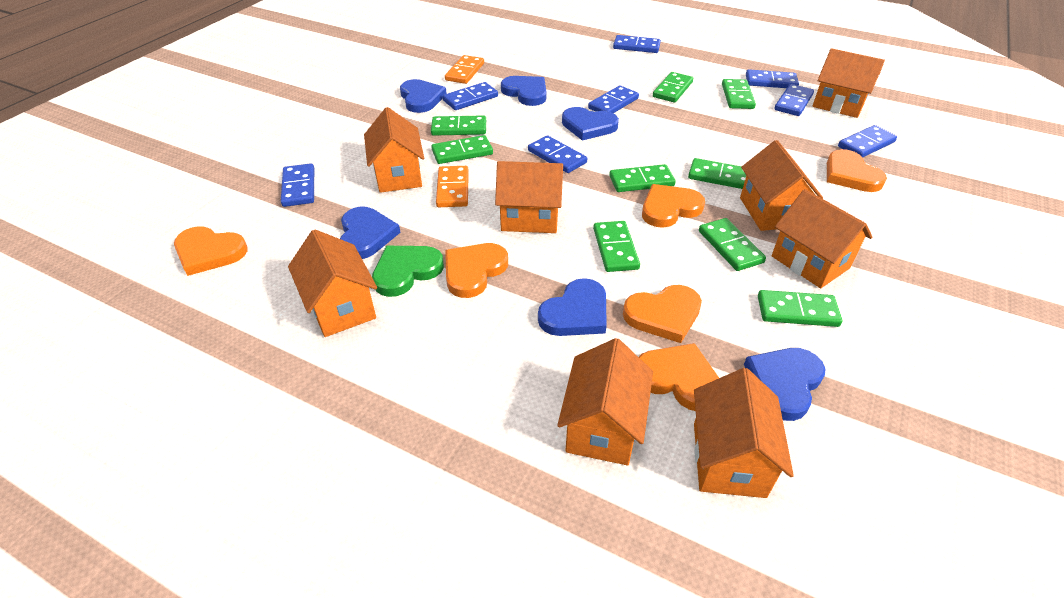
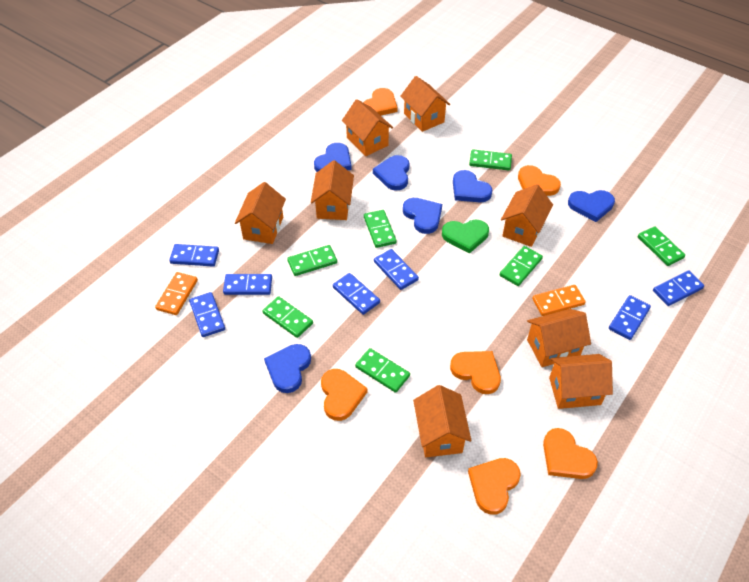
blue domino: [281,163,314,207] [443,82,498,110] [528,135,587,173] [588,85,639,113] [613,35,661,53] [746,69,799,88] [774,84,814,116] [838,125,897,158] = 8 -> [169,244,219,267] [189,292,225,337] [223,274,272,295] [333,273,380,315] [374,249,419,290] [609,295,651,340] [653,270,704,306] = 7
green domino: [431,115,486,136] [431,135,493,164] [593,221,640,272] [609,164,676,192] [653,72,693,103] [688,158,746,189] [699,218,766,271] [722,79,756,109] [758,290,842,327] = 9 -> [263,296,313,338] [287,245,337,276] [355,348,410,393] [364,210,397,248] [469,149,512,170] [500,246,543,286] [638,226,685,266] = 7

